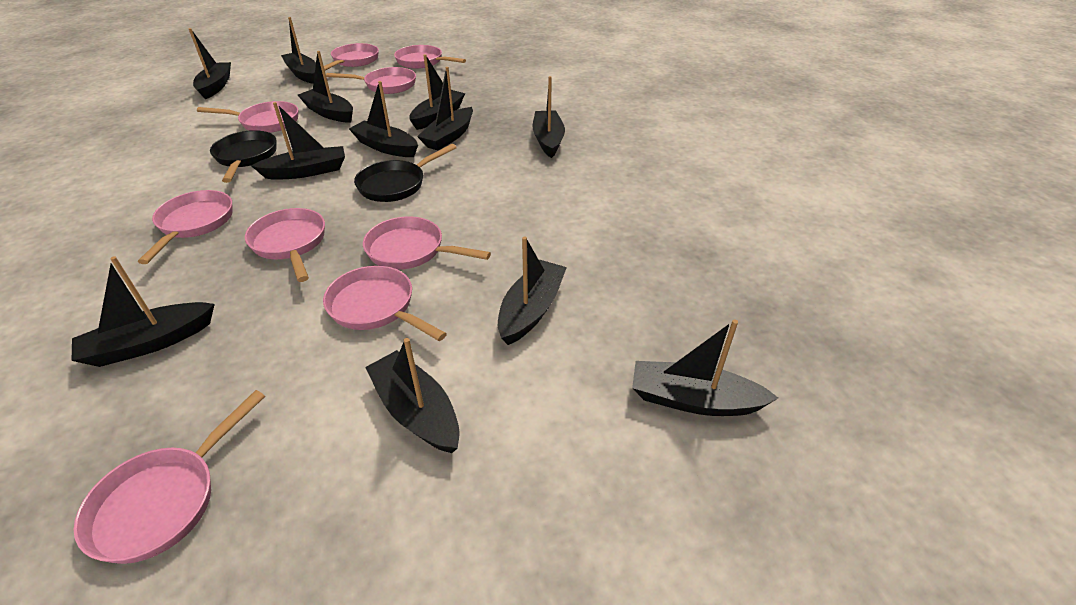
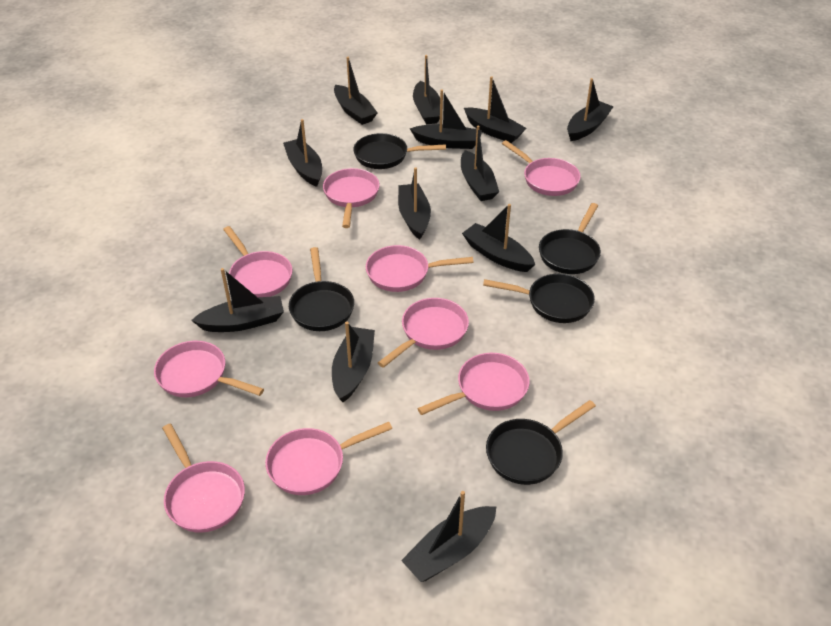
black pan: [210,130,277,183] [354,144,457,202] = 2 -> [289,247,354,331] [353,133,446,169] [483,274,595,323] [486,400,596,485] [539,203,601,274] = 5

